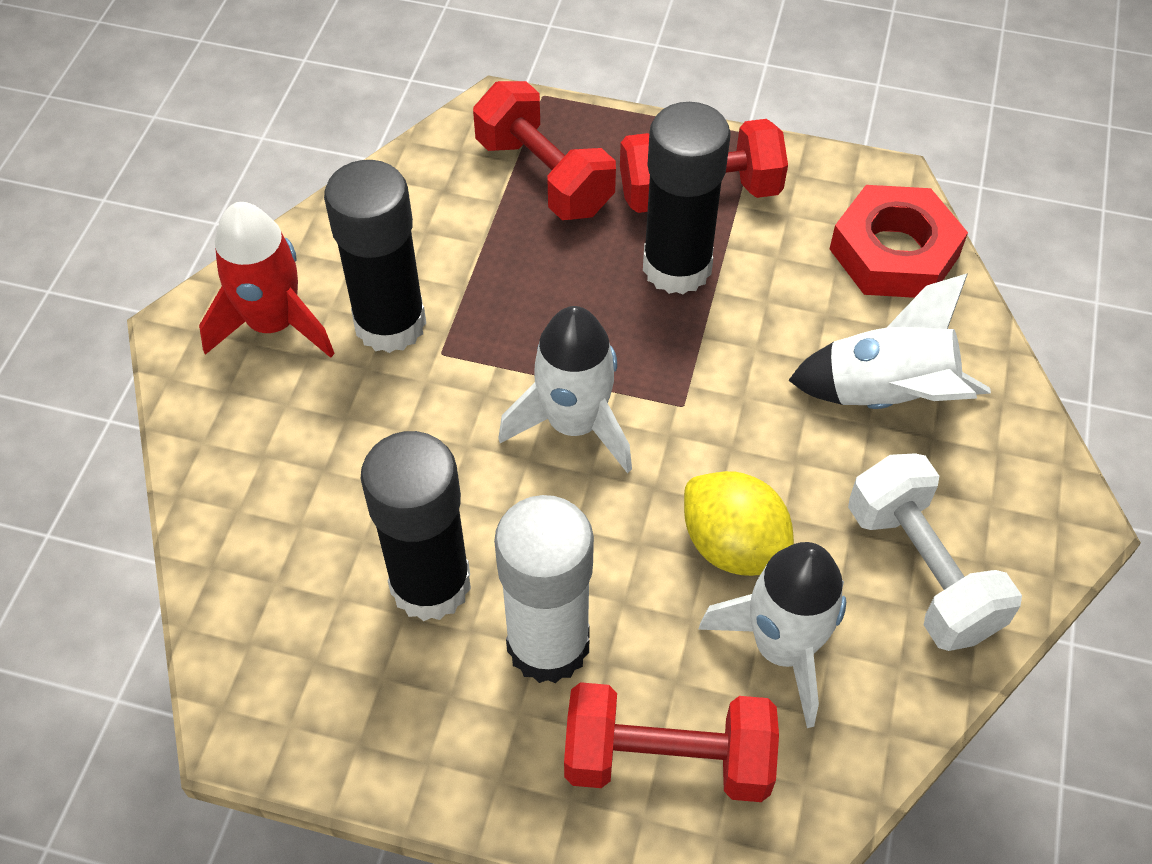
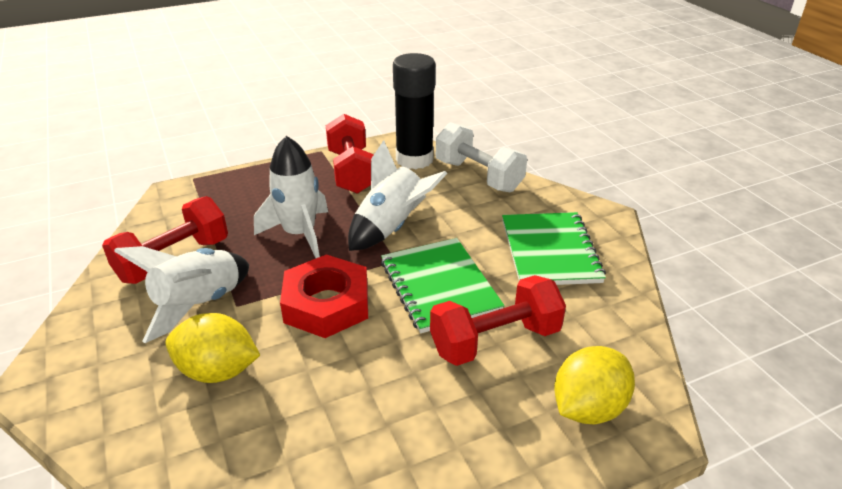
black glue stick: [324,160,426,353] [361,431,471,621] [643,102,731,294] = 3 -> [393,53,435,169] = 1
green notebook: none = 0 -> [381,238,505,333] [502,212,606,285] = 2
red rocket: [199,202,335,358] = 1 -> none = 0
white glue stick: [494,495,594,683] = 1 -> none = 0
yellow lemon: [684,471,794,576] = 1 -> [165,313,260,383] [554,346,635,424] = 2

